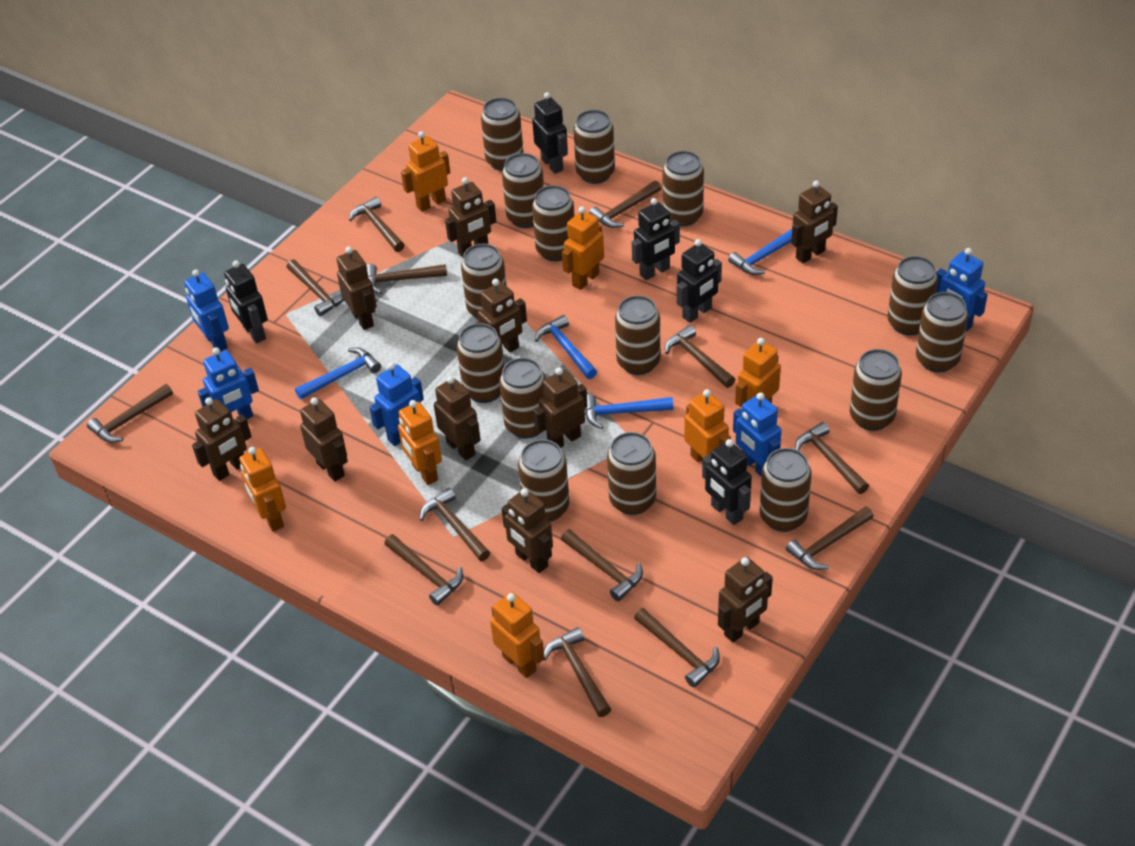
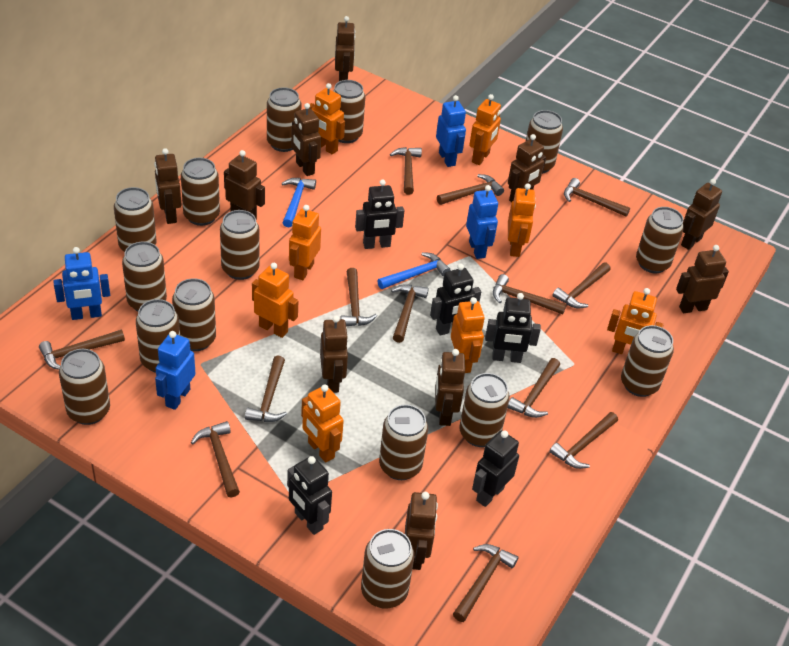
blue hammer: [295,348,381,399] [535,315,597,379] [585,394,673,429] [728,229,792,275] = 4 -> [282,178,316,227] [377,252,451,289] = 2
blue robot: [184,269,229,351] [198,347,259,419] [370,362,424,446] [733,392,782,476] [936,248,988,332] = 5 -> [53,247,110,320] [155,331,196,410] [436,95,466,167] [466,185,498,259] = 4
orange robot: [239,447,286,532] [398,400,442,485] [401,131,450,212] [490,592,545,678] [562,206,604,290] [684,389,731,462] [735,338,781,407] = 7 -> [252,263,298,338] [289,205,321,280] [301,384,344,463] [310,83,345,155] [451,297,485,373] [469,94,501,165] [508,183,536,257] [607,288,664,354] = 8

